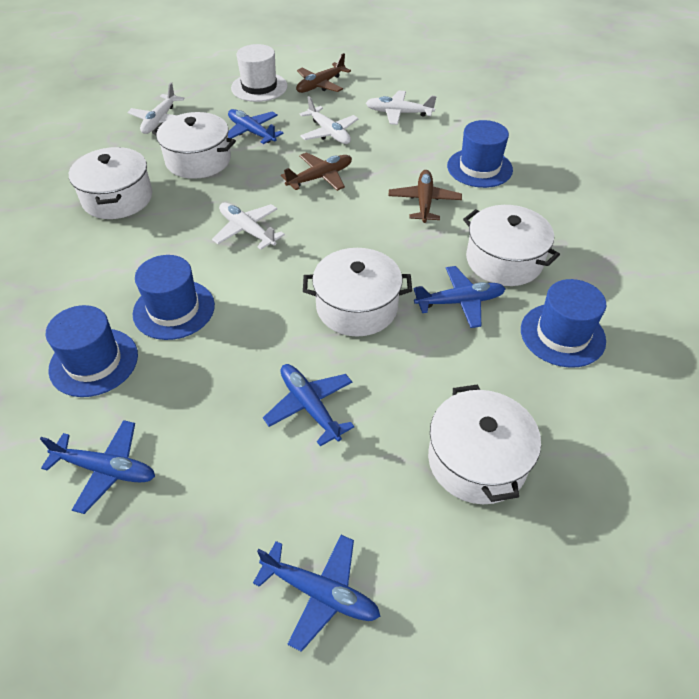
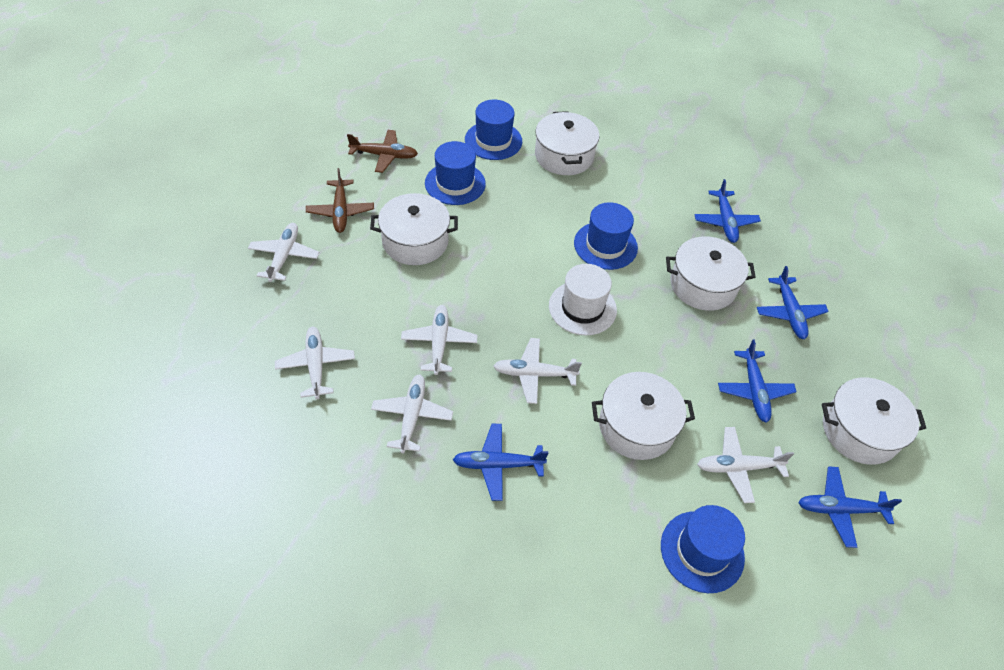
brown plane: [281,152,352,191] [296,53,351,93] [388,170,462,223] = 3 -> [306,168,374,233] [347,130,418,173] = 2
white plane: [127,82,185,134] [212,203,285,250] [300,96,359,144] [366,90,437,125] = 4 -> [248,223,319,282] [275,327,355,399] [371,375,453,453] [401,305,477,375] [493,338,582,404] [697,427,794,503] = 6

